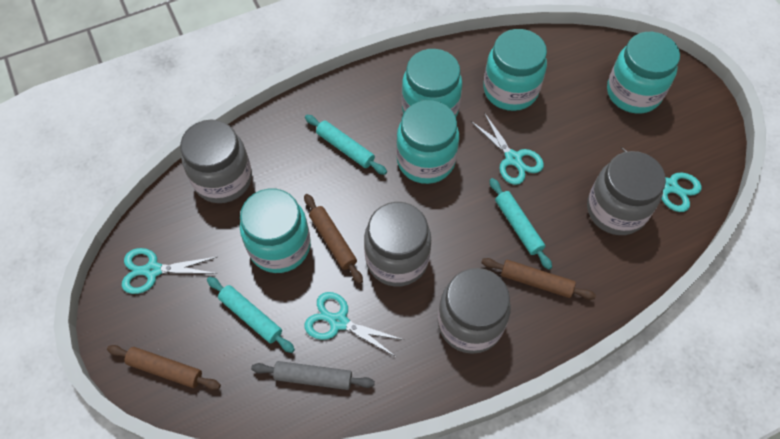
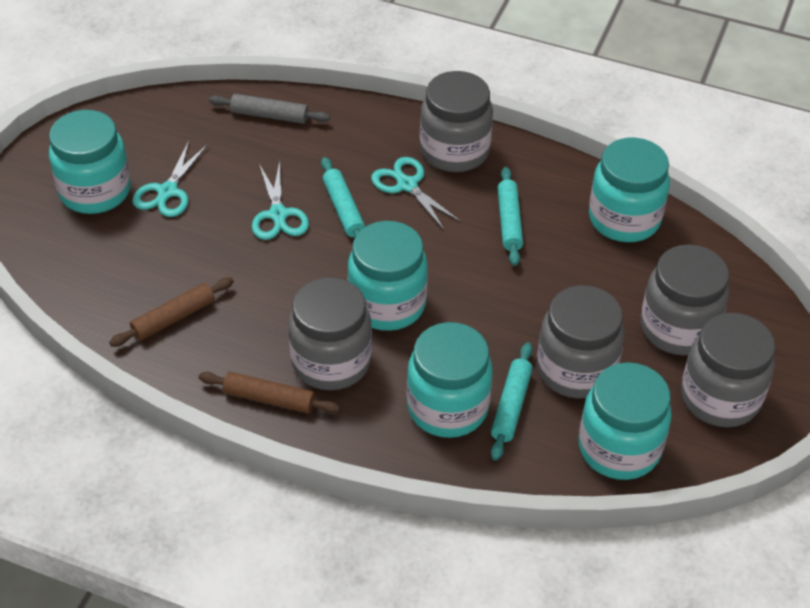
brown rolling pin: [107,345,221,390] [304,194,363,284] [481,258,596,300] = 3 -> [109,277,234,347] [199,372,340,414] = 2
grey jar: [180,119,252,203] [364,202,431,287] [438,268,511,354] [587,151,666,235] = 4 -> [288,277,372,390] [420,71,493,172] [537,285,624,399] [641,245,729,355] [681,313,775,427] = 5
turquoise scissors: [122,248,217,294] [304,292,404,357] [471,114,544,185] [611,147,701,212] = 4 -> [132,141,208,217] [252,161,309,240] [371,157,461,230] = 3

